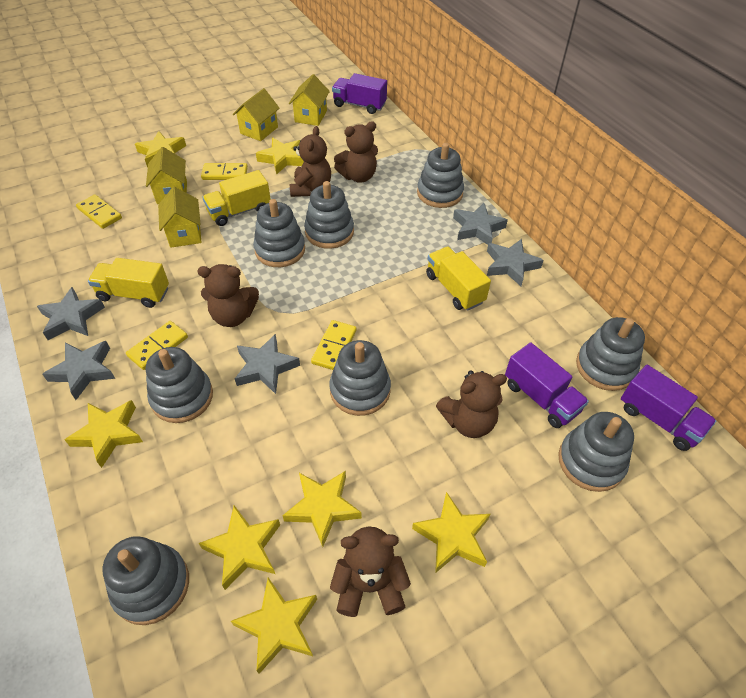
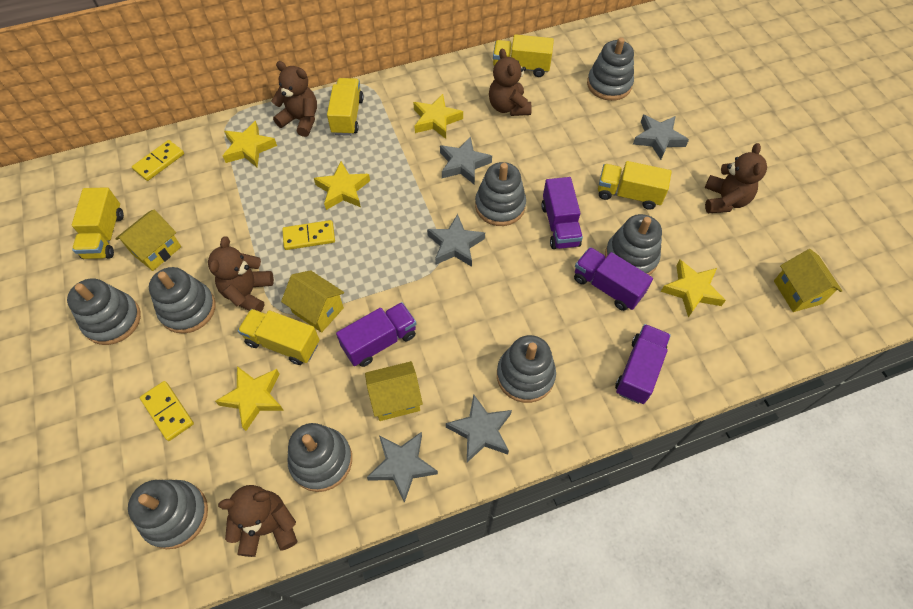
purple truck: [332,73,387,114] [505,342,589,428] [621,365,716,451] = 3 -> [336,302,416,367] [541,177,583,249] [574,247,653,311] [615,324,671,404] = 4
yellow domino: [76,195,122,229] [126,321,188,370] [201,163,248,180] [311,320,357,370] = 4 -> [132,140,184,181] [140,381,194,441] [282,220,335,250] = 3
yellow star: [65,400,143,468] [135,131,186,168] [199,505,280,590] [231,578,317,674] [256,137,304,175] [282,471,362,547] [412,492,490,573] = 7 -> [215,366,284,431] [223,121,277,167] [314,161,370,210] [413,94,463,139] [661,260,726,317] = 5
yellow truck: [88,258,169,308] [202,170,271,226] [426,247,491,311] = 3 -> [72,187,124,259] [238,309,320,365] [327,78,364,136] [493,34,554,77] [598,161,672,210] = 5

